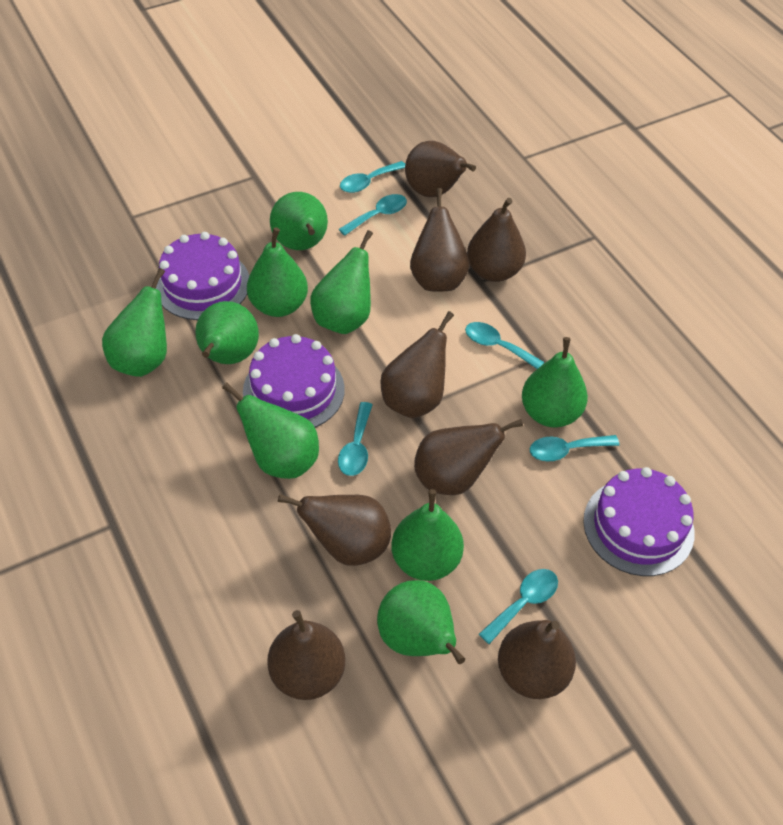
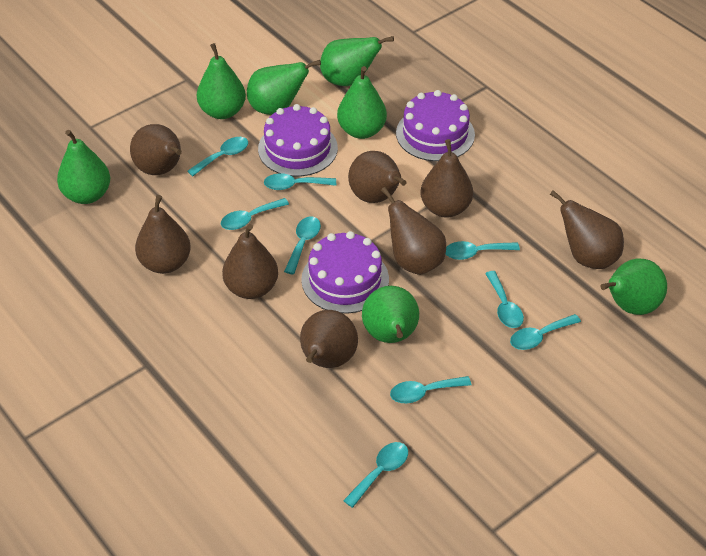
green pear: [102,268,167,377] [195,301,259,364] [222,382,319,479] [247,227,308,317] [270,192,328,250] [310,230,373,334] [377,580,465,664] [391,489,464,581] [522,337,588,428] = 9 -> [57,130,110,204] [197,43,246,119] [247,60,321,115] [320,36,394,86] [337,66,387,139] [362,286,419,343] [600,259,667,315] = 7
turquoise spoon: [338,402,373,476] [339,194,407,236] [340,161,405,193] [465,322,544,369] [479,569,558,644] [530,435,619,462] = 6 -> [187,137,248,176] [221,198,289,230] [264,173,336,190] [284,216,321,275] [343,442,408,508] [390,376,471,403] [446,241,520,260] [485,271,524,328] [510,314,581,350] = 9

